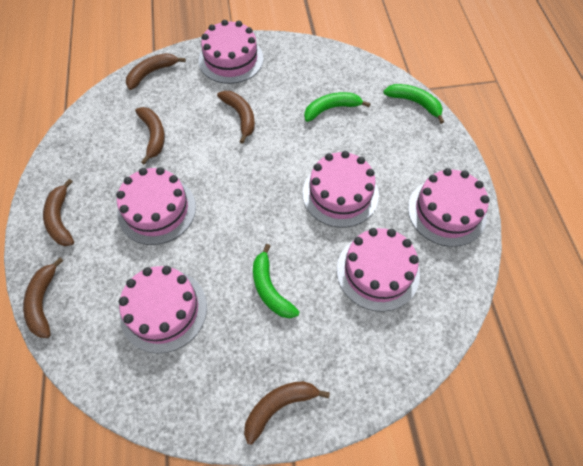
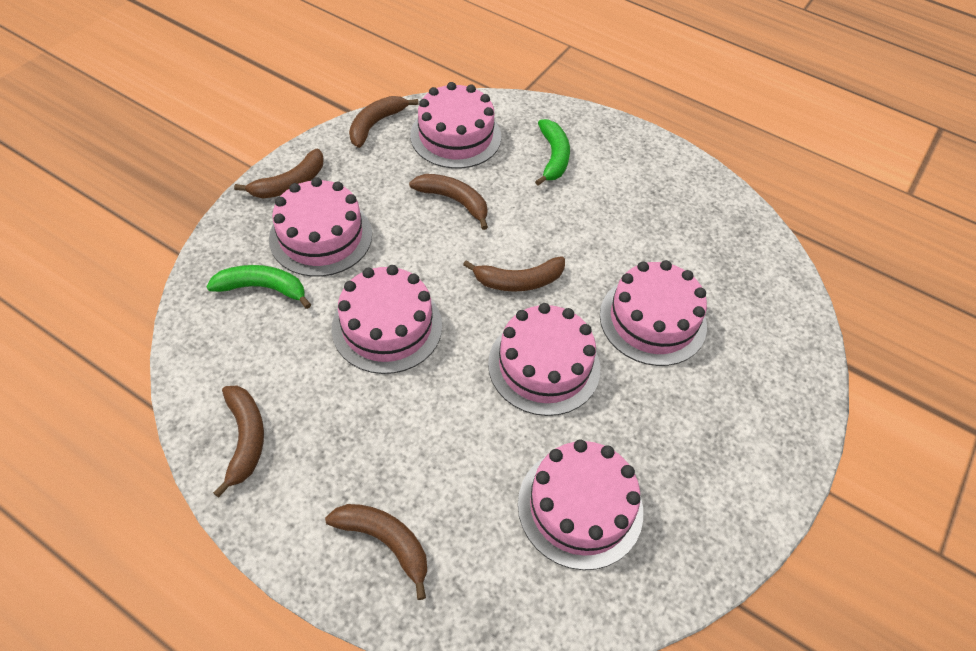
green banana: [253,244,299,318] [304,92,370,122] [383,84,444,124] = 3 -> [206,265,311,309] [535,119,570,186] = 2

